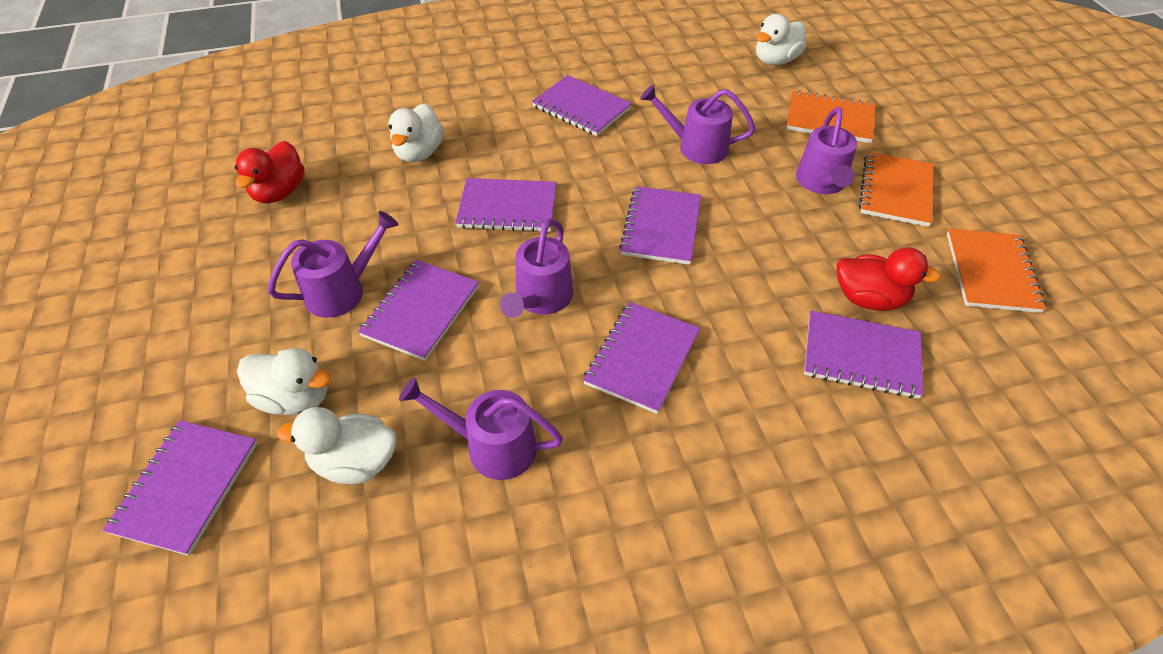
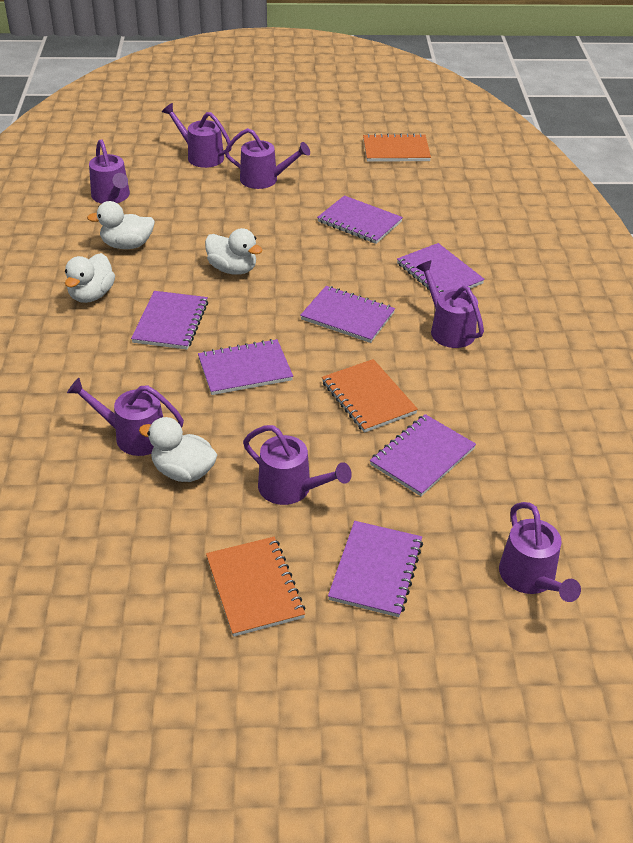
purple watering can: [268,211,399,318] [399,377,563,480] [500,219,573,318] [640,84,755,164] [796,107,857,194] = 5 -> [67,378,184,456] [89,139,130,204] [162,103,232,168] [225,128,310,189] [243,425,352,505] [416,260,484,348] [499,502,581,602] = 7
red duck: [234,141,304,203] [837,247,941,311] = 2 -> none = 0

